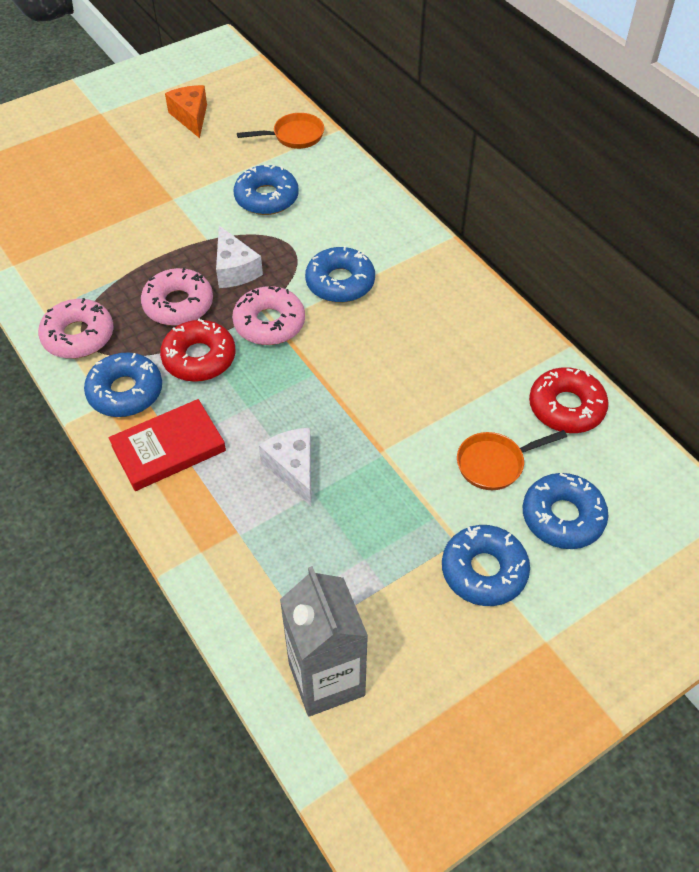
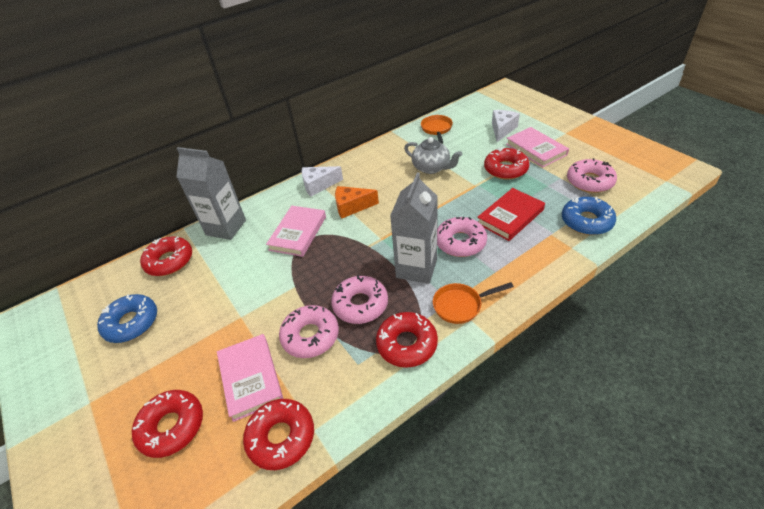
blue donut: [84,353,162,417] [234,165,299,215] [305,246,375,303] [442,525,530,606] [523,473,608,549] = 5 -> [97,294,157,343] [562,197,616,235] = 2
grey carton: [280,566,368,717] = 1 -> [176,147,246,240] [390,172,438,284] = 2
grey teapot: none = 0 -> [404,137,462,174] = 1
pink book: none = 0 -> [217,334,283,422] [266,206,326,257] [506,127,569,167] = 3
pink donut: [38,298,114,359] [141,267,213,326] [232,286,305,345] = 3 -> [279,305,339,358] [331,275,388,324] [437,217,487,257] [567,158,617,193] = 4
red donut: [160,319,235,382] [529,367,609,433] = 2 -> [132,390,203,458] [140,236,192,276] [243,399,314,470] [376,312,438,368] [484,147,530,180] = 5

